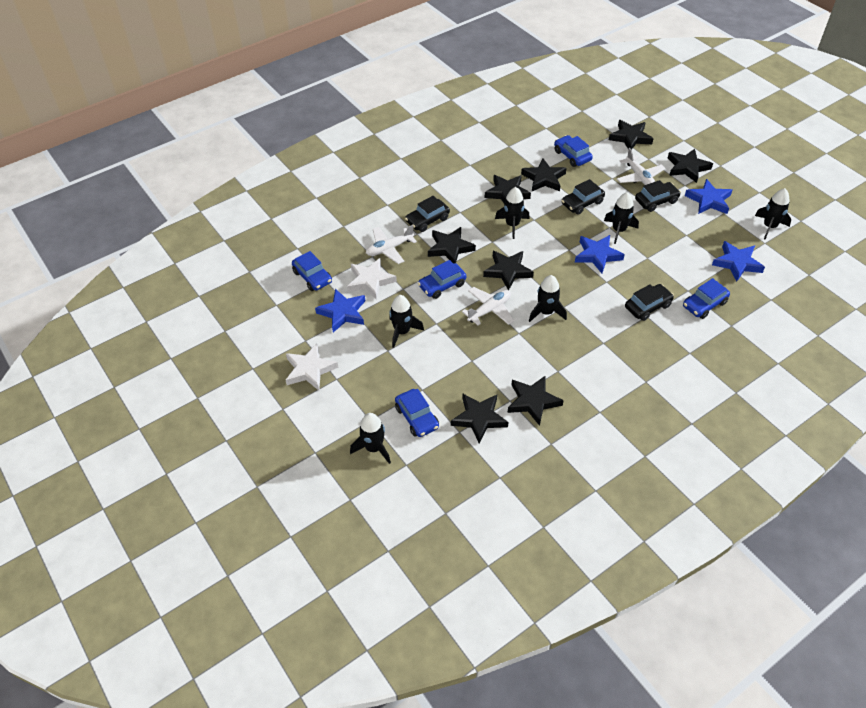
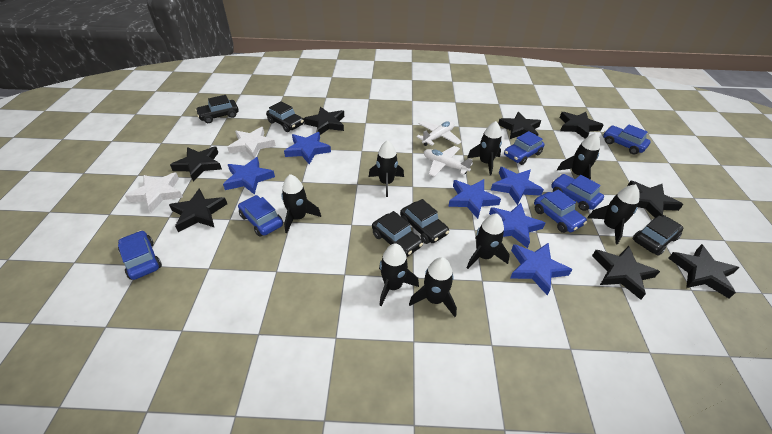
black car: [405,196,450,232] [562,179,605,215] [625,284,674,321] [635,180,681,212] = 4 -> [195,95,239,123] [266,101,304,132] [372,211,423,257] [400,199,449,244] [633,215,684,256] = 5
black rocket: [350,413,391,464] [389,295,424,348] [495,187,530,239] [529,275,567,322] [604,192,639,244] [755,188,791,239] = 6 -> [281,174,321,233] [369,140,404,197] [379,244,419,306] [409,257,457,317] [467,121,502,176] [467,213,510,269] [557,133,600,180] [587,184,640,244] = 8
blue car: [292,251,332,291] [395,389,439,437] [418,260,466,299] [554,135,593,167] [683,278,730,319] = 5 -> [118,230,162,280] [238,195,283,237] [504,131,545,165] [534,189,587,233] [551,174,604,211] [603,125,651,154] = 6
blue star: [315,289,365,332] [575,235,625,273] [685,179,732,214] [712,241,765,281] = 4 -> [223,157,275,195] [284,132,331,165] [448,179,501,219] [489,203,545,248] [491,167,544,205] [510,243,572,295] = 6
white plane: [366,225,417,264] [462,287,514,325] [617,148,665,185] = 3 -> [416,121,462,146] [424,146,473,177] = 2

